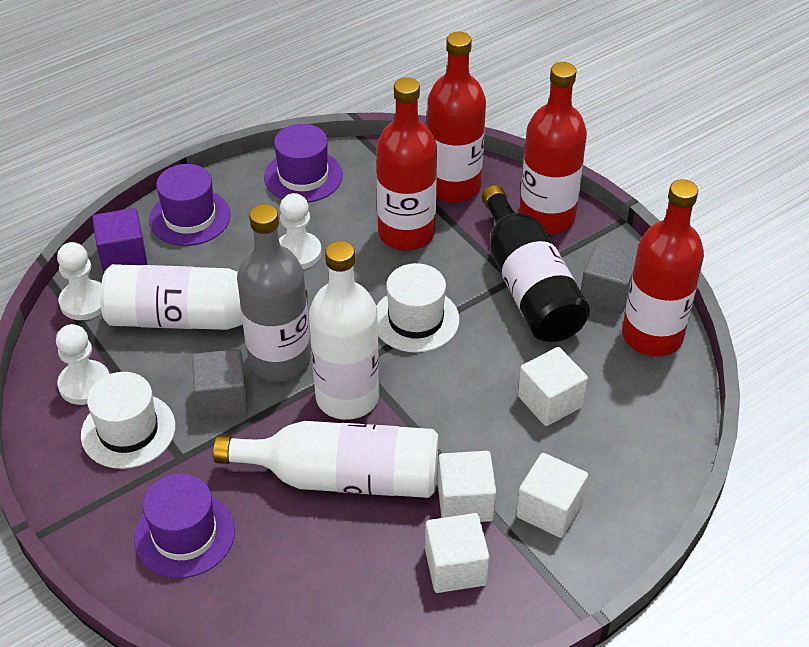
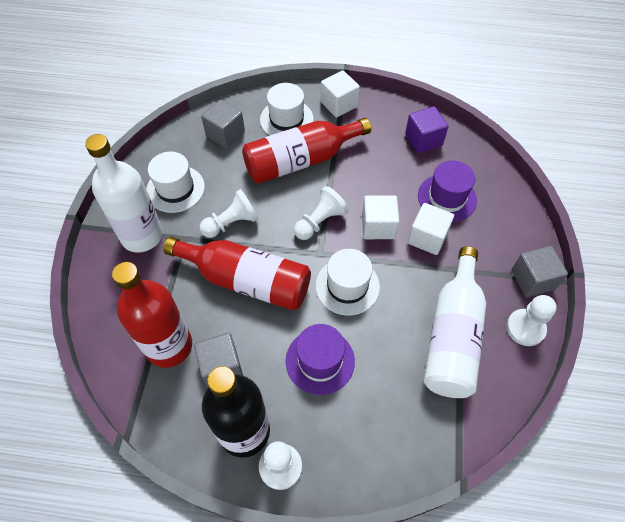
grey bottle: [237,204,311,382] = 1 -> none = 0
grey cube: [192,349,248,420] [581,243,636,314] = 2 -> [194,333,243,388] [201,100,245,148] [511,246,568,297] = 3
purple hat: [134,474,235,578] [149,164,231,246] [264,124,343,203] = 3 -> [286,324,355,395] [418,160,477,222] = 2
red bottle: [376,77,437,251] [427,32,486,203] [519,62,587,234] [622,179,704,357] = 4 -> [112,262,192,368] [163,237,311,310] [242,118,371,184] = 3
white bottle: [100,264,308,330] [213,421,439,498] [309,241,379,420] = 3 -> [85,134,163,253] [424,246,486,398] = 2
white cube: [425,513,490,593] [438,451,496,522] [516,453,588,538] [518,347,588,426] = 4 -> [321,70,360,118] [362,195,399,239] [408,203,454,255] = 3
white hat: [81,372,175,469] [376,263,460,353] = 2 -> [146,152,205,213] [260,83,314,135] [315,249,380,315] = 3
white pawn: [56,324,109,405] [57,242,102,320] [279,193,322,269] = 3 -> [200,189,259,238] [259,441,302,490] [294,186,349,240] [506,295,557,346] = 4

